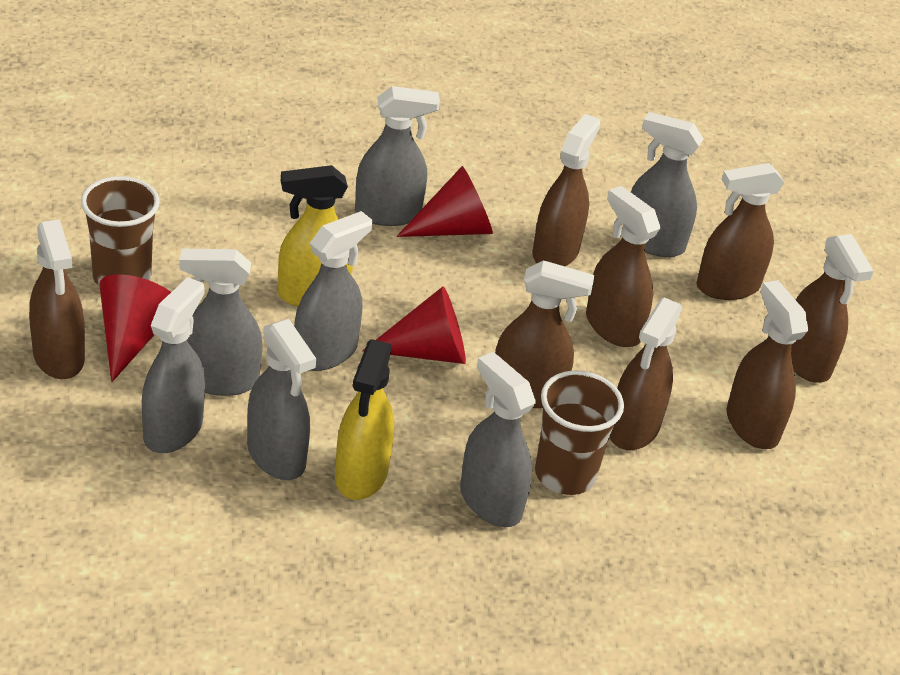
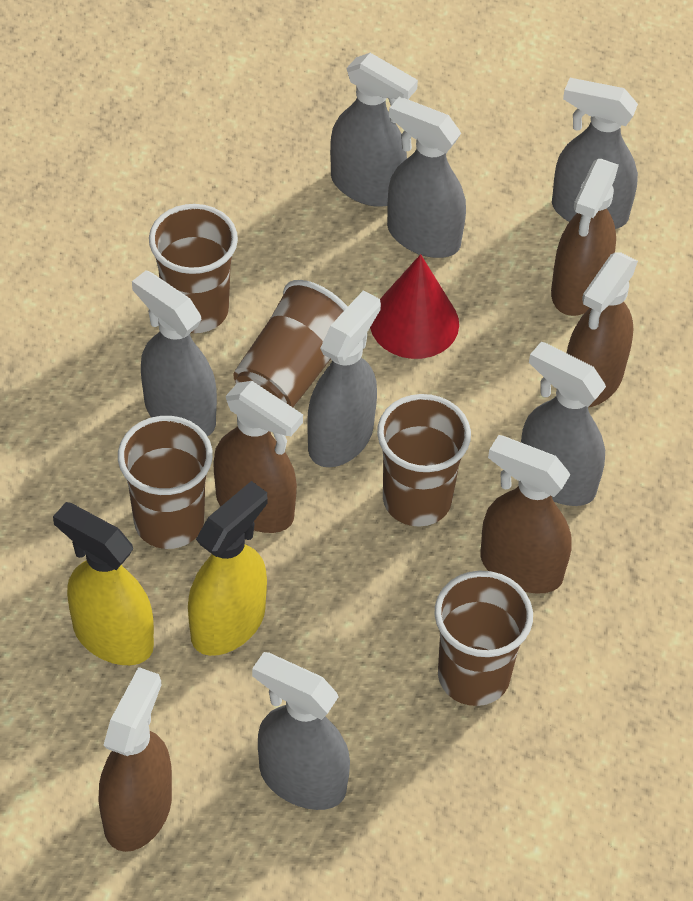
brown cup: [81,176,160,286] [535,370,624,495] = 2 -> [118,416,213,549] [149,204,238,333] [233,280,348,407] [377,394,471,527] [434,571,533,706] = 5
brown spray bottle: [29,219,85,379] [495,260,594,408] [533,114,600,266] [586,186,660,347] [610,298,682,450] [696,163,785,300] [727,280,808,449] [791,234,874,383] = 8 -> [98,667,172,852] [213,381,303,533] [480,435,572,593] [551,159,619,316] [567,253,638,407] = 5
red cone: [99,274,171,382] [362,286,466,364] [397,166,493,237] = 3 -> [370,254,459,359] = 1

